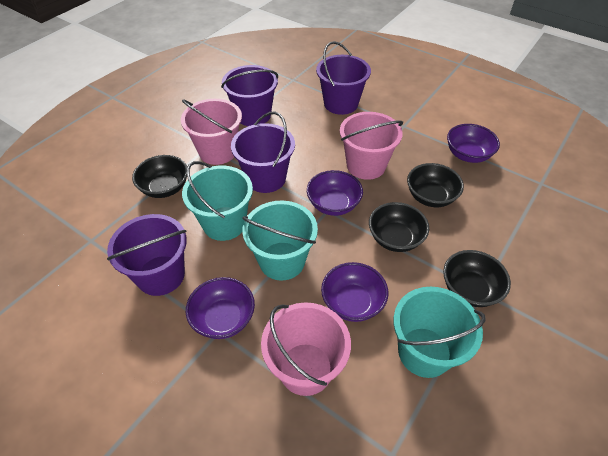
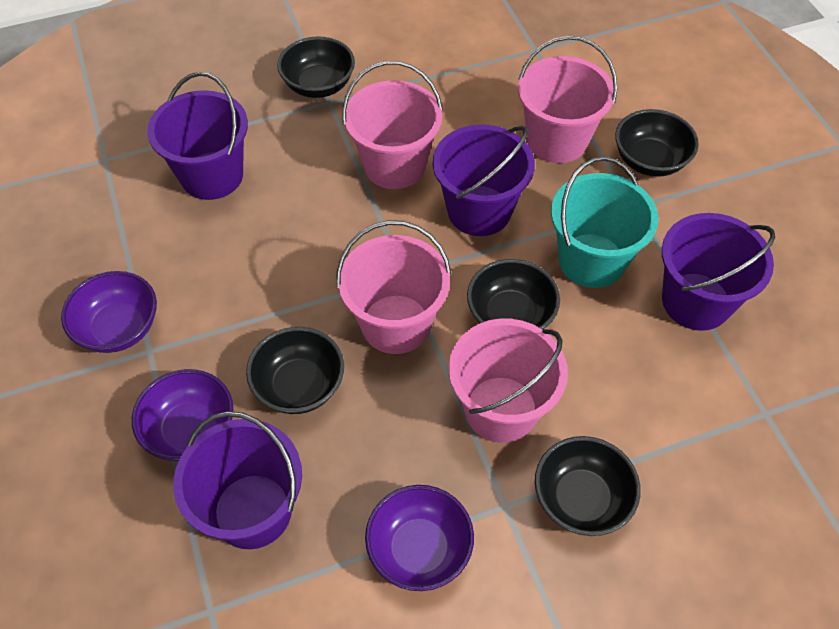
black bowl: [132,155,187,198] [369,202,429,252] [407,163,464,207] [443,250,511,307] = 4 -> [246,327,344,414] [277,36,355,98] [467,259,560,329] [535,436,641,536] [615,109,699,177] = 5
pink bucket: [181,99,242,165] [261,303,351,396] [340,112,403,180] = 3 -> [337,220,451,354] [342,61,443,189] [449,319,568,443] [518,36,617,163] = 4
purple bowl: [186,277,255,339] [307,170,363,216] [321,262,388,322] [447,124,500,163] = 4 -> [61,271,157,353] [132,369,233,461] [365,485,474,591] = 3
turquoise bucket: [182,161,253,241] [242,200,318,281] [393,287,485,378] = 3 -> [551,156,658,288] = 1

